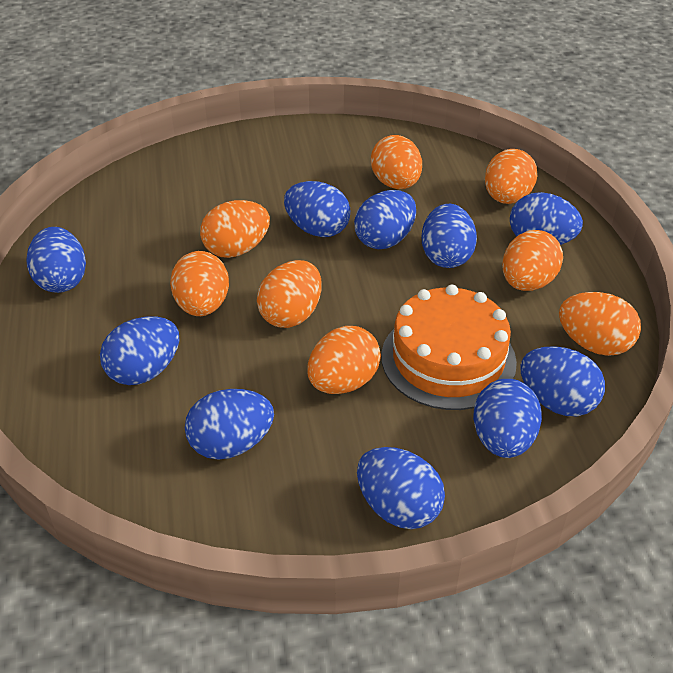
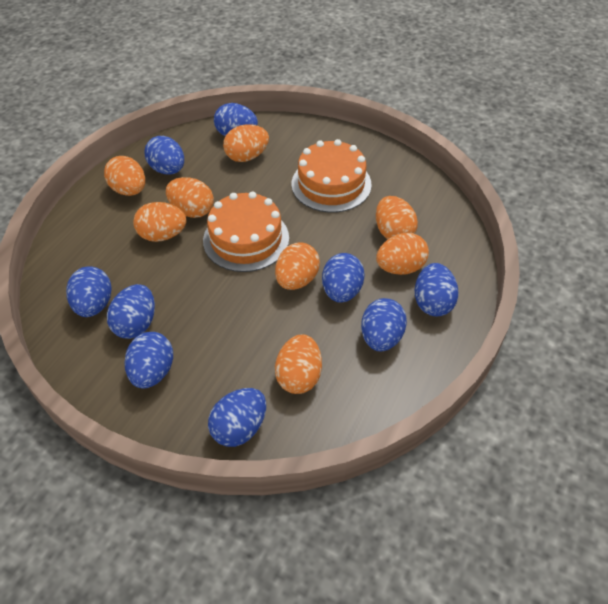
blue egg: [26,227,86,293] [100,316,179,385] [185,389,274,460] [284,181,350,237] [354,190,416,249] [357,447,445,529] [422,204,477,268] [473,379,542,458] [510,192,583,245] [520,346,605,416] = 10 -> [66,266,112,317] [107,284,155,339] [124,332,173,388] [145,136,184,175] [208,388,266,447] [214,103,258,136] [322,253,365,303] [361,298,407,351] [415,263,459,316] = 9
orange cake: [381,285,517,410] = 1 -> [203,192,289,272] [292,139,372,213] = 2

